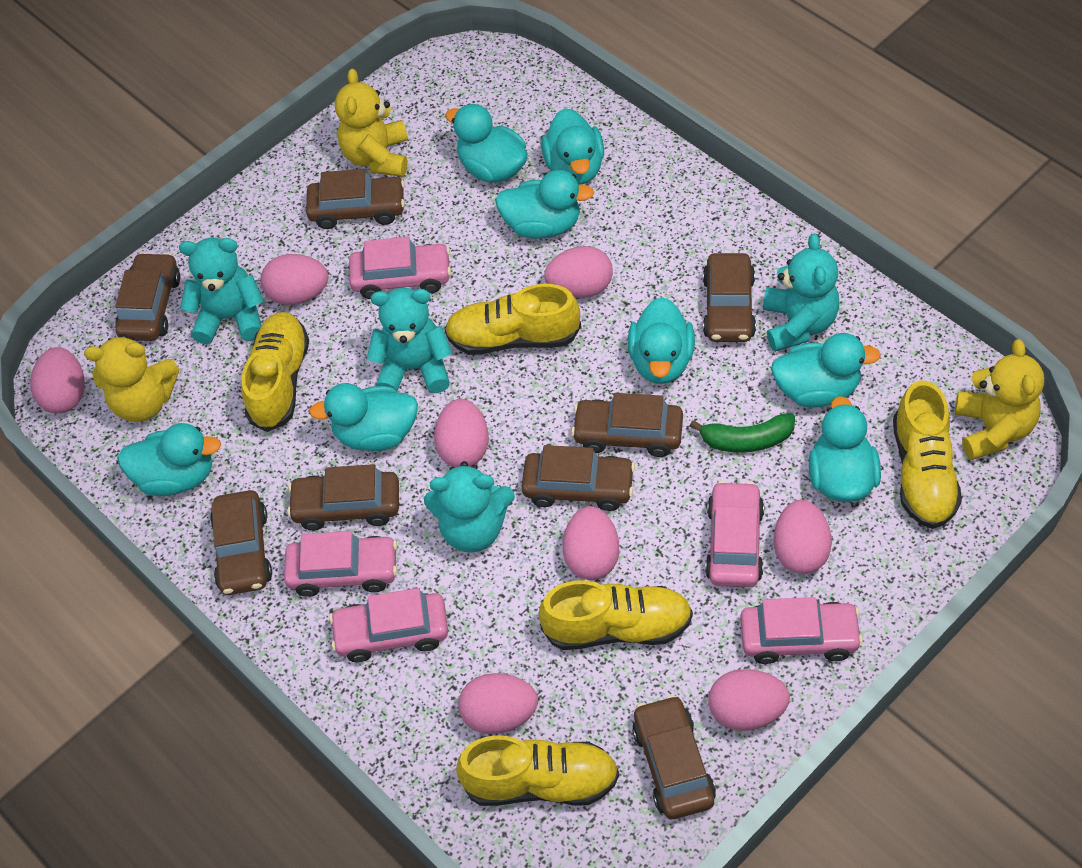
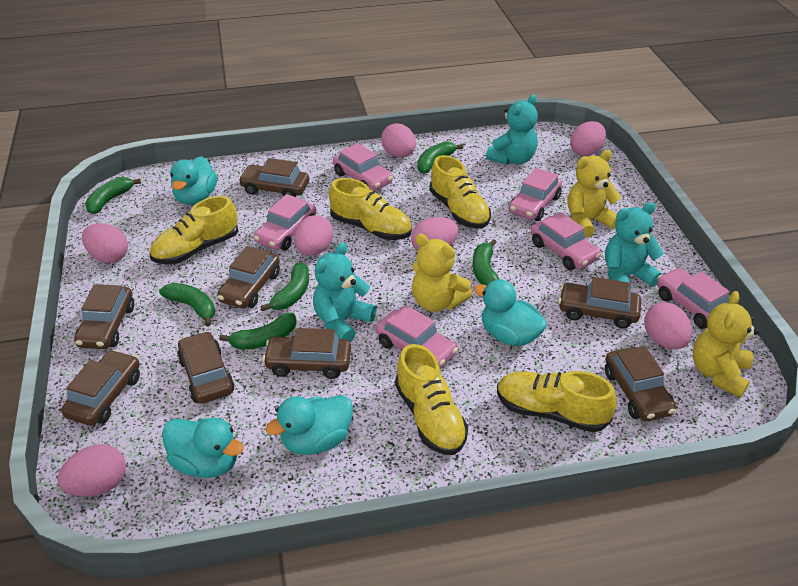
green banana: [690,413,795,453] = 1 -> [85,177,141,214] [159,283,215,327] [219,313,297,350] [261,263,309,311] [417,141,463,174] [473,239,500,285] = 6
pink car: [284,531,397,597] [329,588,448,662] [349,237,451,299] [705,481,764,587] [740,597,863,664] = 5 -> [254,194,316,251] [333,143,393,191] [376,305,458,368] [509,168,562,221] [531,212,601,270] [657,268,730,329] = 6
pink egg: [30,347,84,413] [261,254,328,305] [434,399,489,467] [458,673,538,734] [544,246,613,298] [563,506,619,580] [708,669,790,731] [774,500,832,574] = 8 -> [57,444,126,497] [82,223,128,263] [294,215,333,256] [381,123,416,157] [411,217,458,251] [570,121,606,156] [644,302,692,349] = 7
turquoise duck: [117,423,221,496] [309,383,418,451] [446,104,527,183] [495,170,594,239] [541,108,604,185] [628,297,695,384] [771,333,881,408] [809,396,881,502] = 8 -> [162,418,244,478] [170,156,217,205] [266,395,353,455] [474,280,547,346] = 4
turquoise teddy bear: [179,238,264,344] [366,288,452,393] [424,461,515,553] [763,233,839,352] = 4 -> [313,242,377,342] [486,94,538,165] [605,202,664,290] = 3

